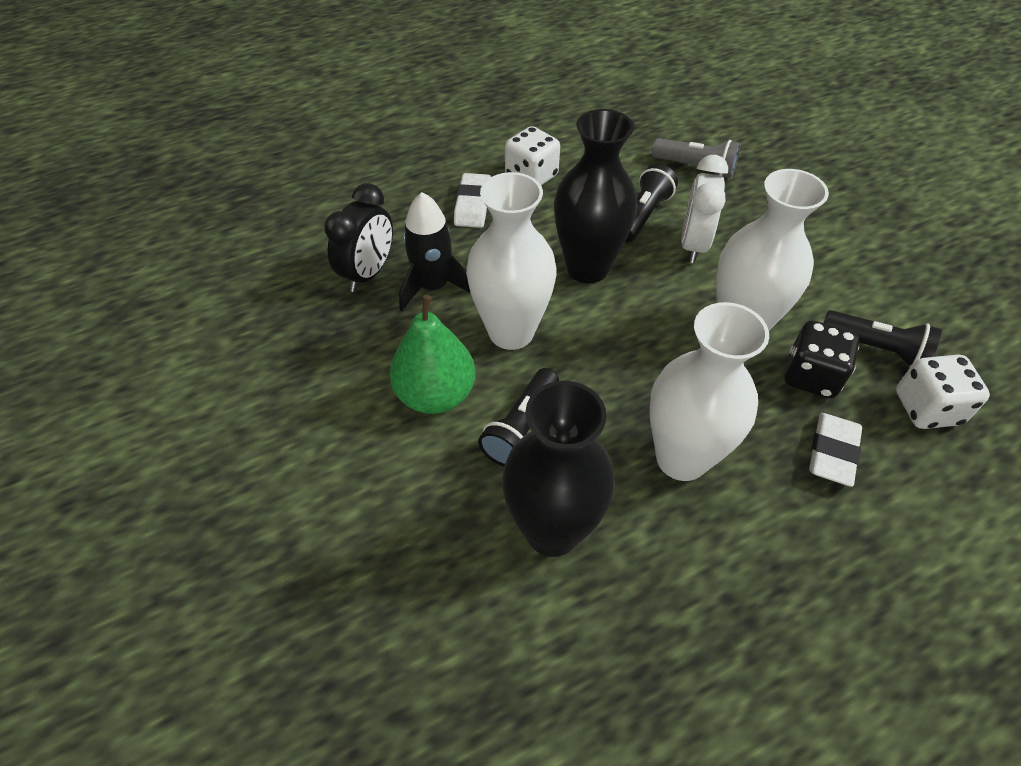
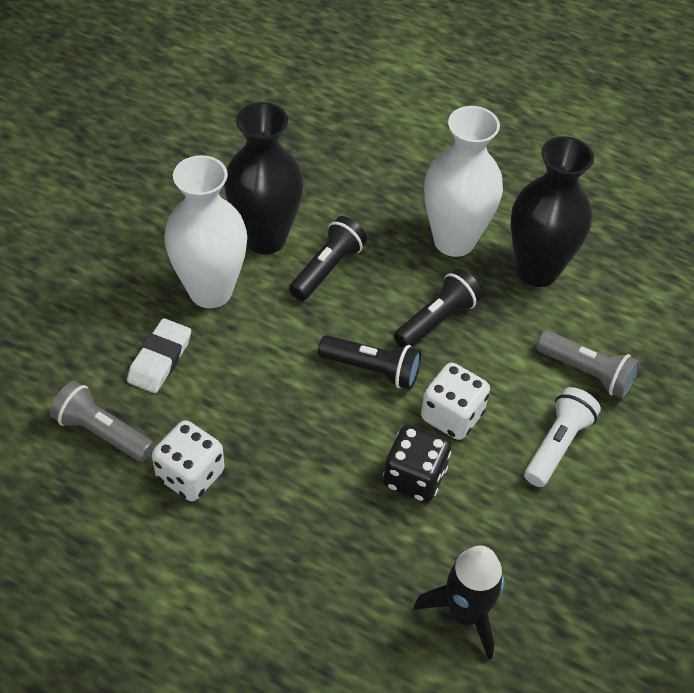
black clock: [324,183,393,292] = 1 -> none = 0
green pear: [390,295,475,414] = 1 -> none = 0
grey flashlight: [652,138,740,178] = 1 -> [50,381,154,462] [536,331,640,398] = 2
white clock: [681,155,728,263] = 1 -> none = 0
white eraser: [454,173,491,228] [809,413,862,487] = 2 -> [127,318,191,393] = 1
white flashlight: none = 0 -> [524,387,601,487] = 1
white vase: [466,172,556,350] [649,302,769,481] [716,169,829,330] = 3 -> [164,155,247,308] [424,106,503,257] = 2

